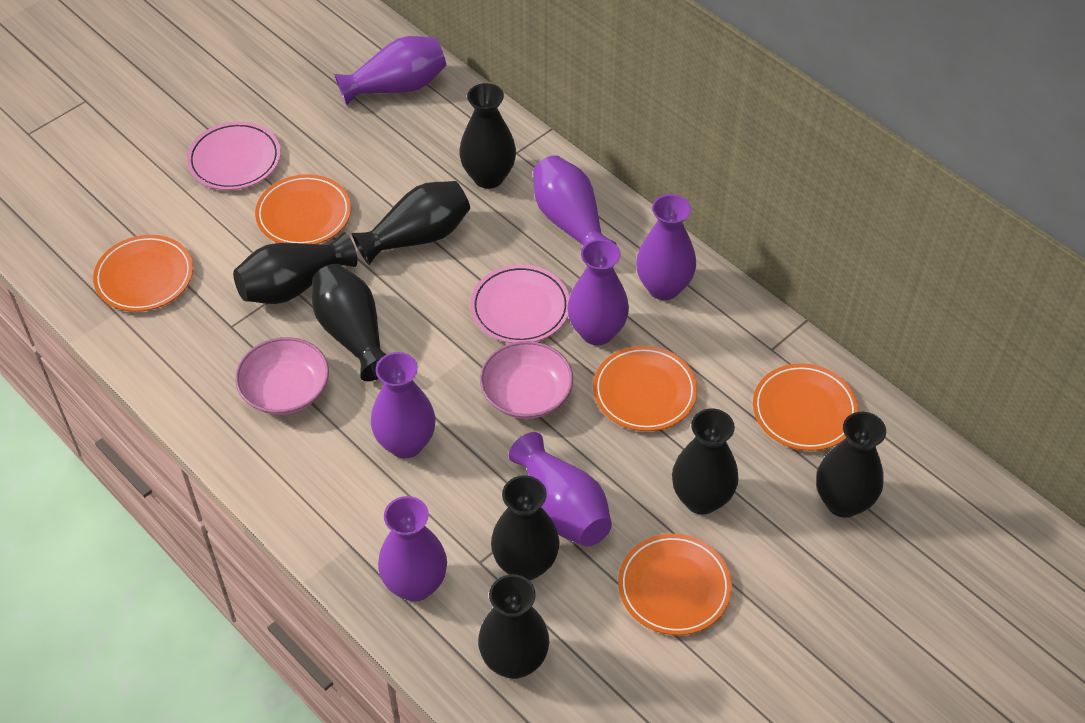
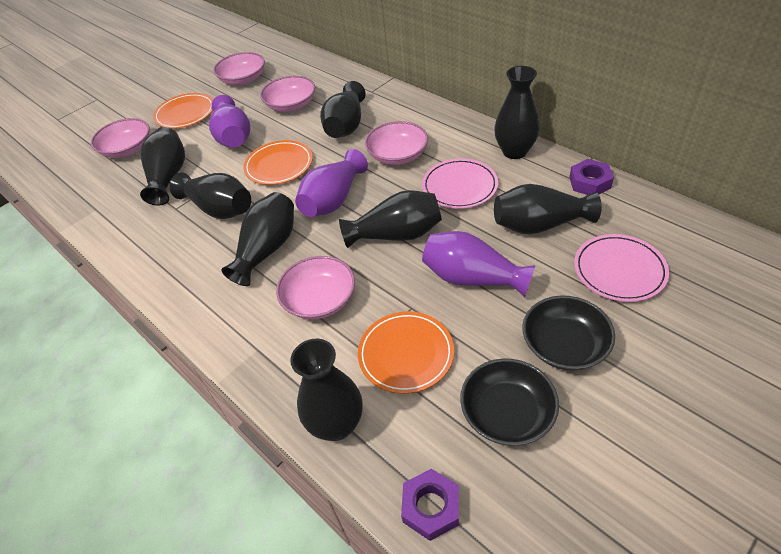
black bowl: none = 0 -> [460,358,559,446] [522,296,615,370] = 2
orange plate: [93,235,193,312] [255,174,351,244] [593,346,698,431] [618,534,732,635] [753,364,859,451] = 5 -> [153,93,213,129] [243,140,313,185] [358,311,454,394] = 3
pink bowl: [235,337,329,415] [480,341,573,419] = 2 -> [91,118,150,158] [213,52,265,85] [260,76,315,112] [276,256,355,319] [365,121,428,165] = 5
purple nut: none = 0 -> [401,469,459,541] [569,159,614,195] = 2
purple vase: [334,36,446,105] [371,352,435,458] [378,496,447,602] [509,432,612,547] [533,155,617,246] [567,239,629,345] [636,194,696,300] = 7 -> [209,95,250,147] [295,149,368,217] [422,231,535,297] = 3

